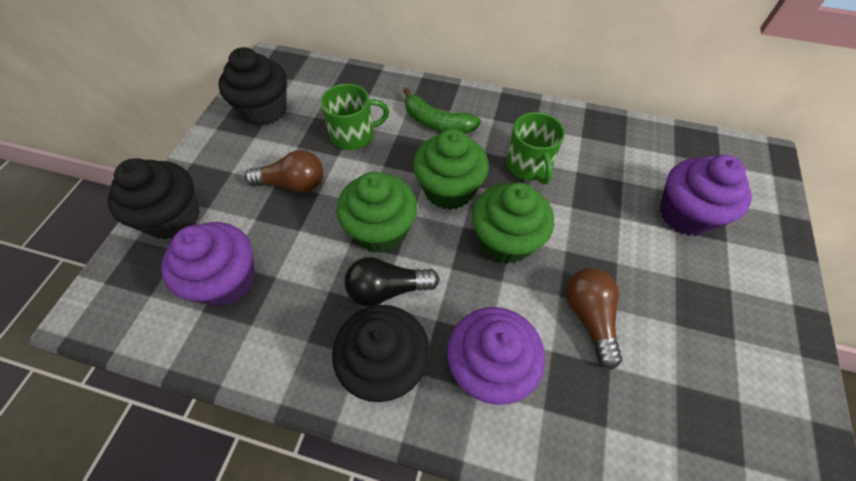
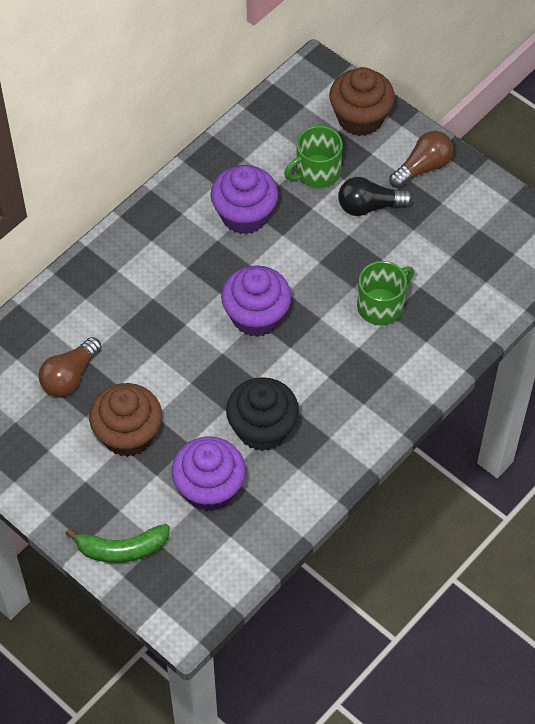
black cupcake: [108,158,200,239] [218,47,287,126] [332,305,430,402] = 3 -> [226,377,299,451] = 1
brown cupcake: none = 0 -> [89,383,162,457] [329,67,395,136] = 2
green cupcake: [336,172,417,253] [413,129,489,210] [472,182,554,264] = 3 -> none = 0

